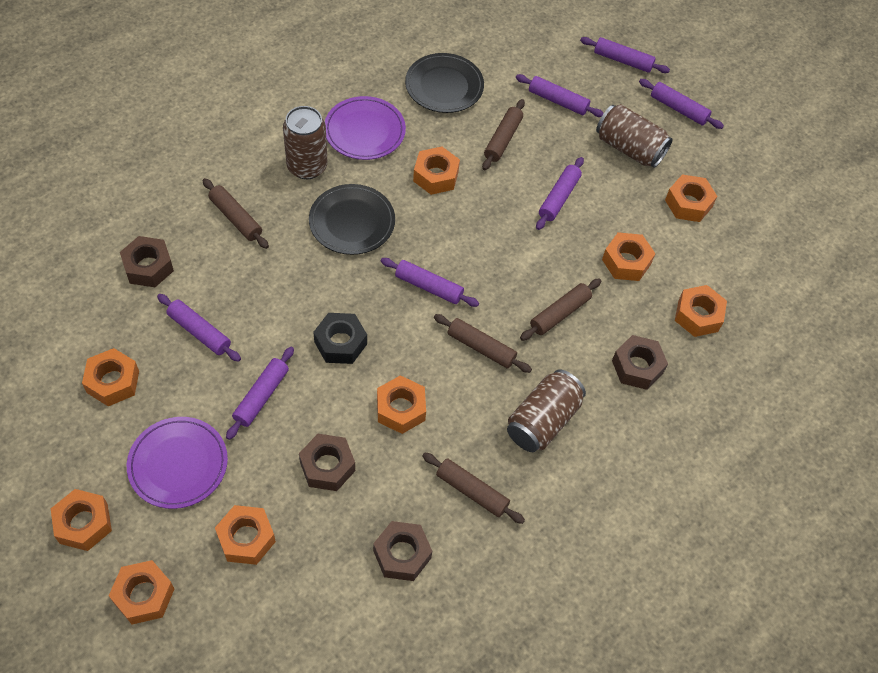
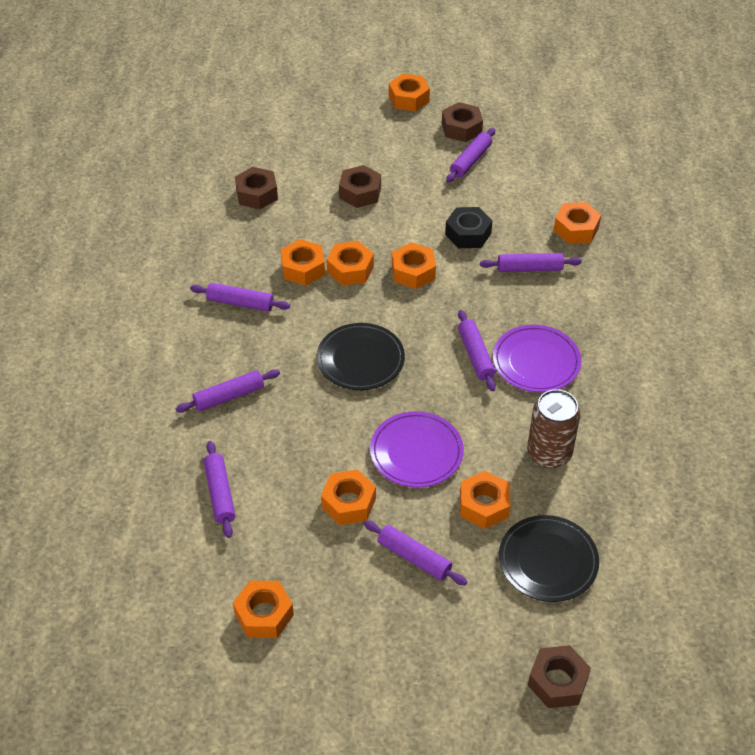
brown can: [283,106,327,179] [507,369,586,452] [596,104,673,168] = 3 -> [527,389,580,468] = 1
brown rolling pin: [202,178,269,249] [422,453,525,524] [434,314,532,373] [482,99,525,170] [520,279,601,341] = 5 -> none = 0
orange nut: [51,489,112,551] [82,348,139,406] [109,560,174,624] [215,505,276,565] [377,375,426,434] [413,146,460,195] [602,232,656,281] [665,174,717,222] [675,285,727,337] = 9 -> [233,580,294,638] [281,239,325,286] [321,469,376,525] [327,241,374,286] [389,74,430,111] [392,242,436,289] [460,471,510,529] [554,202,601,244] = 8

